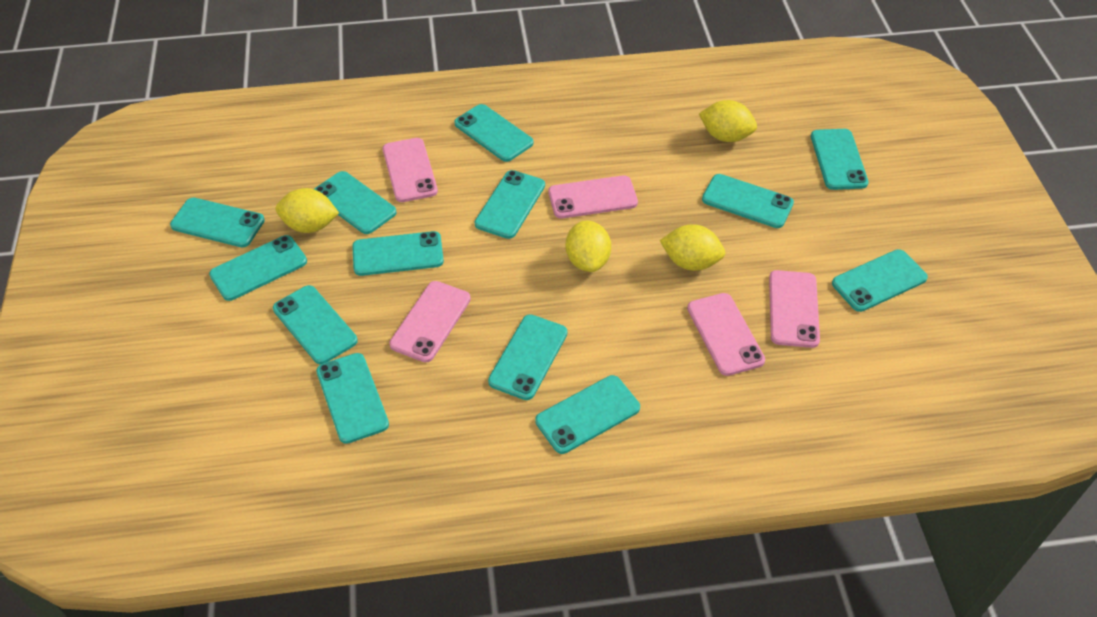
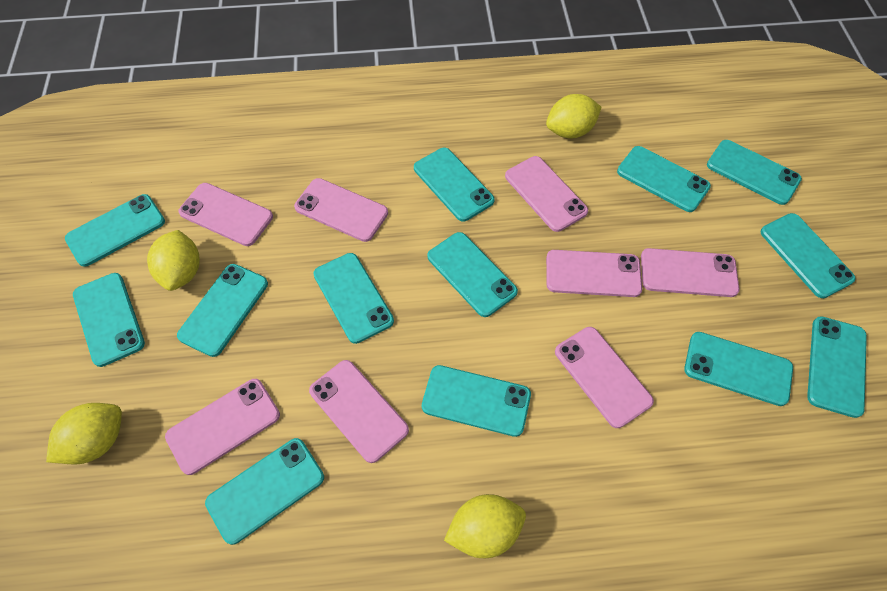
pink phone: [383,138,438,202] [389,281,471,363] [548,175,638,219] [687,293,765,376] [769,270,820,348] = 5 -> [165,379,280,475] [178,183,273,246] [294,178,388,242] [309,360,409,463] [505,156,588,232] [546,250,642,297] [555,327,654,428] [641,248,739,297] = 8

